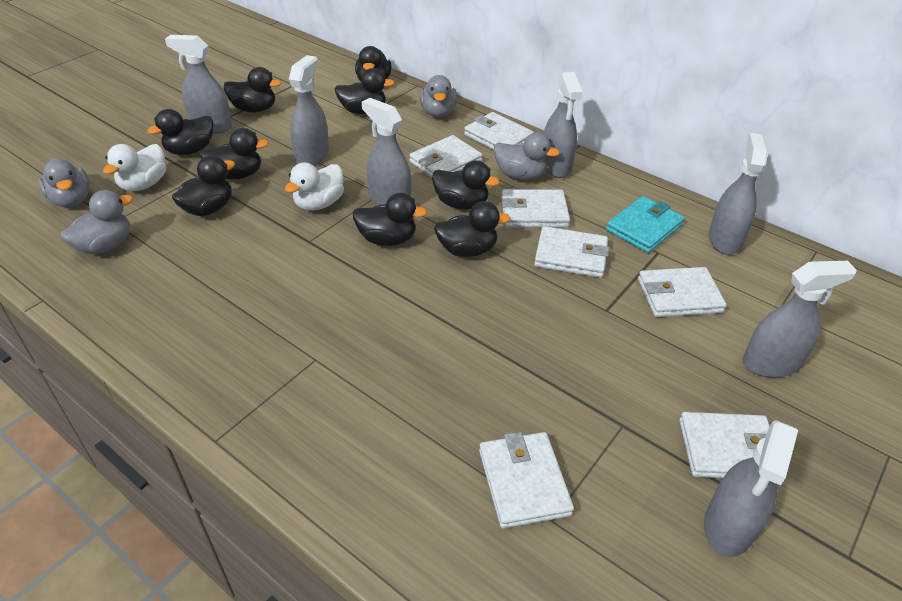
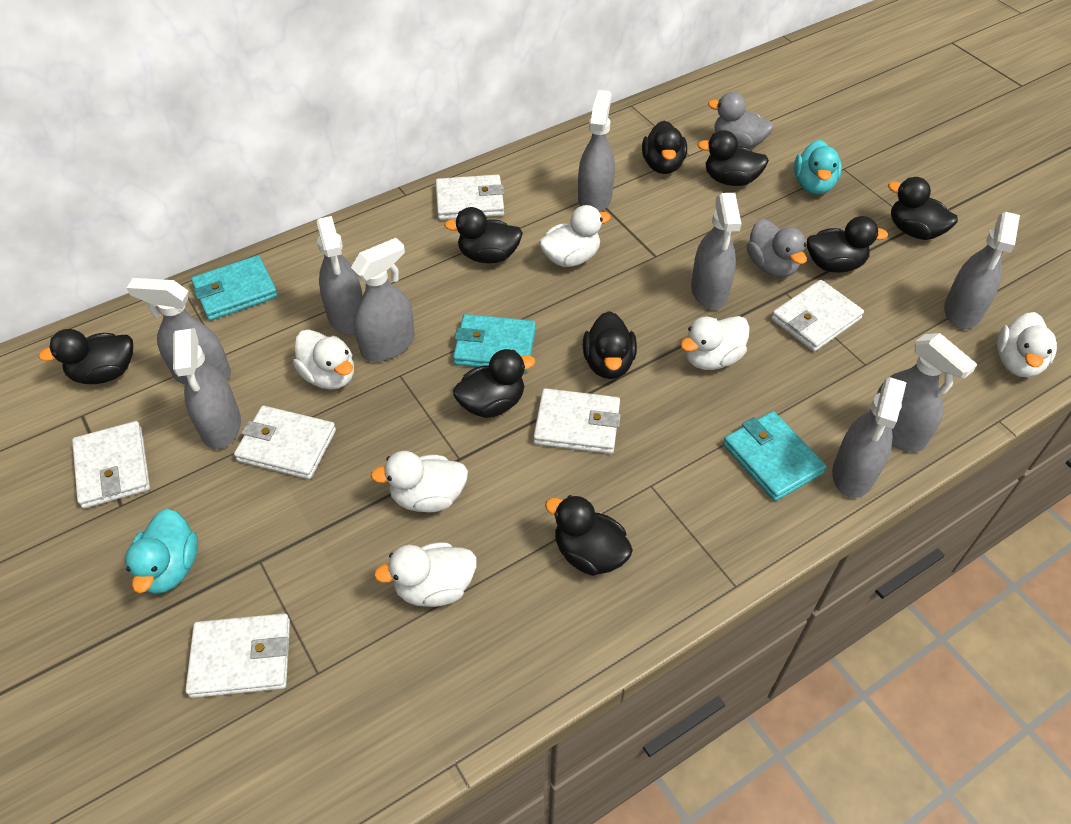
grey duck: [38,158,90,207] [60,190,133,254] [419,75,457,117] [494,133,560,180] = 4 -> [708,92,774,149] [747,219,807,277] = 2
grey spray bottle: [165,35,232,134] [289,55,329,166] [362,98,411,205] [544,72,583,178] [704,420,798,557] [708,133,768,255] [743,261,857,378] = 7 -> [127,278,231,385] [173,328,241,449] [316,216,363,334] [351,238,415,362] [578,90,615,212] [691,193,741,310] [832,377,906,498] [870,333,977,452] [944,212,1020,329] = 9
turquoise duck: none = 0 -> [125,509,198,594] [794,140,842,194] = 2
turquoise wallet: [606,196,685,253] = 1 -> [191,255,278,321] [453,314,536,372] [723,411,826,501] = 3
white duck: [103,144,166,191] [285,163,344,211] = 2 -> [293,329,354,390] [371,451,468,512] [374,542,477,607] [539,205,611,267] [680,316,750,370] [997,312,1057,377] = 6
white wallet: [409,135,482,177] [464,112,534,150] [479,432,574,529] [501,189,570,228] [534,226,609,278] [638,267,726,317] [679,412,770,478] = 7 -> [72,421,150,509] [185,613,290,698] [234,406,336,479] [435,175,504,220] [533,388,621,454] [771,280,864,352] = 6

